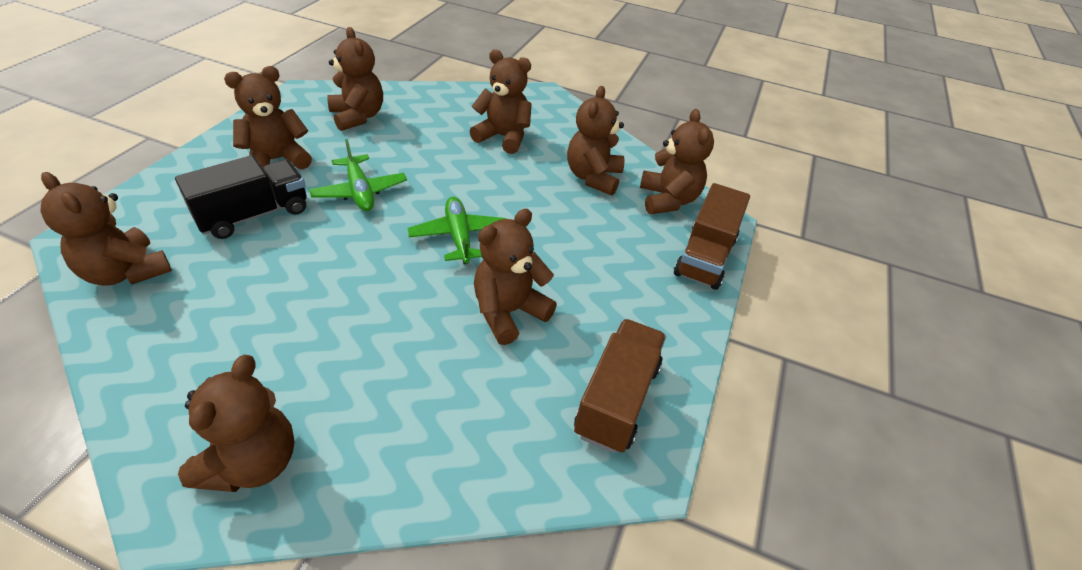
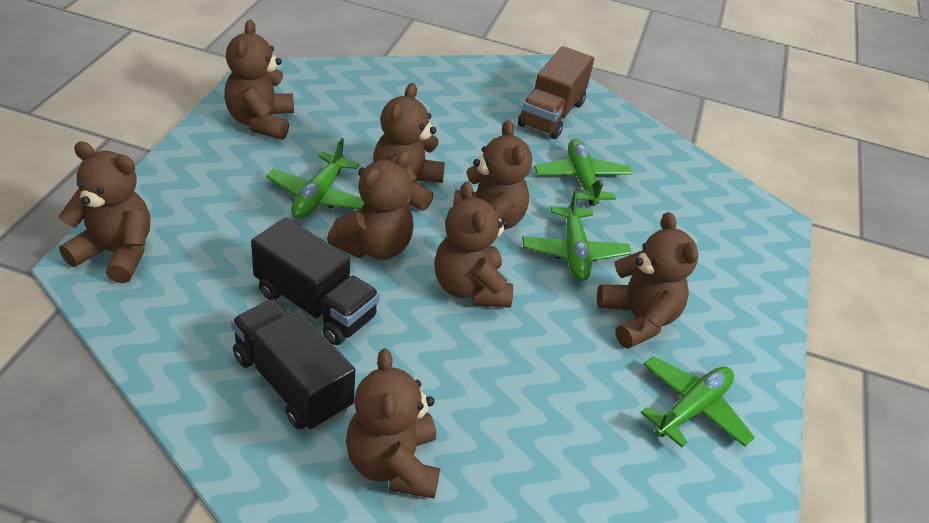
black truck: [175,155,307,239] = 1 -> [231,299,355,430] [251,217,380,345] = 2
brown truck: [574,319,666,453] [674,183,750,290] = 2 -> [518,46,594,139] = 1
green plane: [309,139,407,211] [408,197,506,264] = 2 -> [266,138,364,219] [522,189,631,281] [534,139,633,206] [641,356,755,448] = 4

